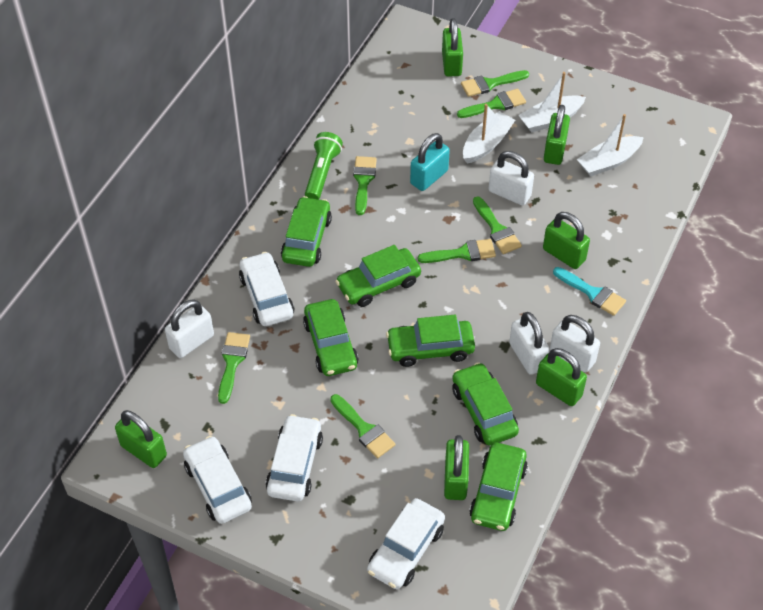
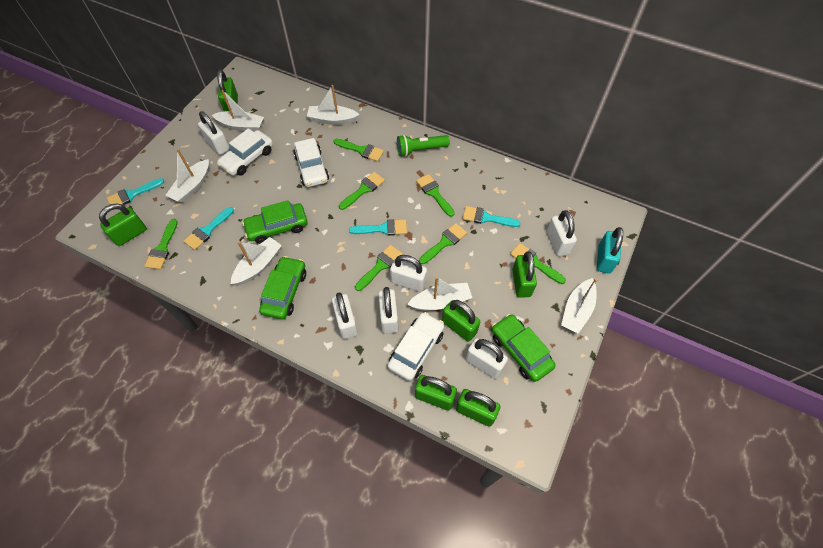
green car: [281,196,332,267] [303,299,358,376] [335,245,421,307] [386,315,475,367] [452,362,519,446] [469,443,528,531] = 6 -> [242,200,307,244] [259,256,306,319] [492,314,556,382] = 3
turquoise brush: [553,267,626,316] = 1 -> [107,178,165,205] [184,207,234,250] [349,219,407,236] [462,206,521,227] = 4
white boat: [463,104,515,164] [518,72,586,132] [577,114,644,176] = 3 -> [165,149,209,202] [212,90,264,132] [231,237,282,285] [307,85,360,125] [407,277,473,310] [561,278,598,333] = 6
white car: [183,436,252,524] [239,252,294,326] [266,414,323,502] [367,498,445,589] = 4 -> [217,128,273,176] [293,138,329,187] [388,312,444,381] = 3
white padlock: [165,300,214,358] [488,151,534,206] [509,312,550,375] [550,315,600,373] = 4 -> [198,111,230,155] [332,292,358,339] [378,287,398,334] [390,255,427,292] [466,338,508,379] [547,210,577,256] = 6

